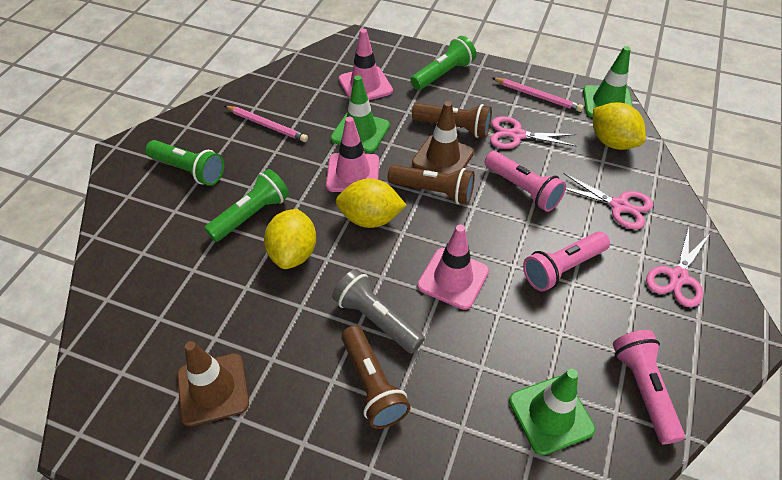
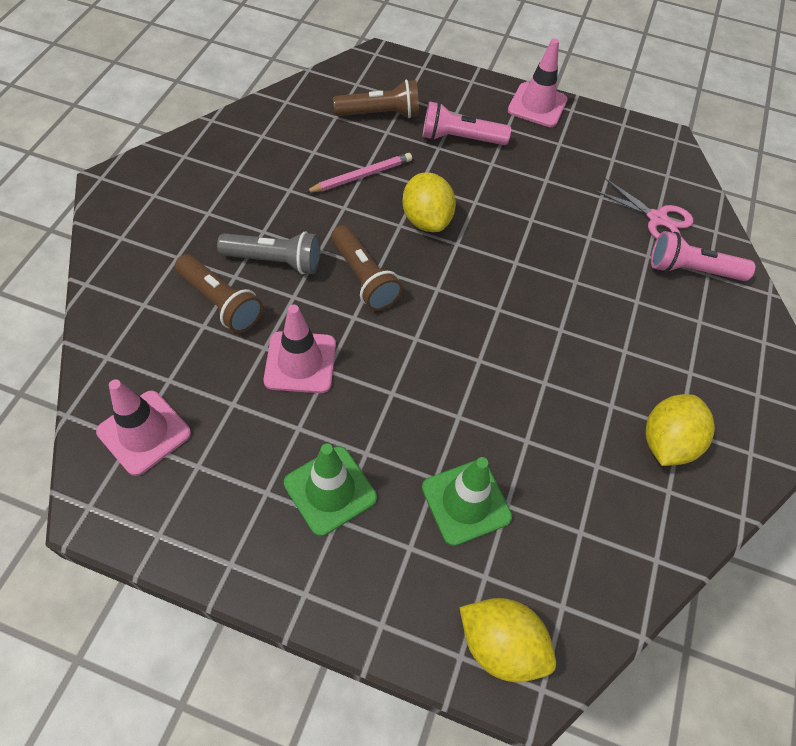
brown traffic cone: [177,341,249,427] [412,101,474,174] = 2 -> none = 0
green flashlight: [145,140,224,186] [204,169,289,242] [410,36,476,90] = 3 -> none = 0
green traffic cone: [331,75,390,153] [509,369,595,456] [583,46,633,117] = 3 -> [284,444,377,536] [422,457,512,546] = 2
pink flashlight: [485,151,566,212] [523,232,610,292] [613,330,685,444] = 3 -> [423,101,511,145] [651,231,755,281] = 2
pink pencil: [225,106,308,142] [492,78,584,112] = 2 -> [305,153,412,193] = 1
pink scissors: [490,116,577,149] [563,173,653,229] [646,227,709,307] = 3 -> [594,178,693,239] = 1

